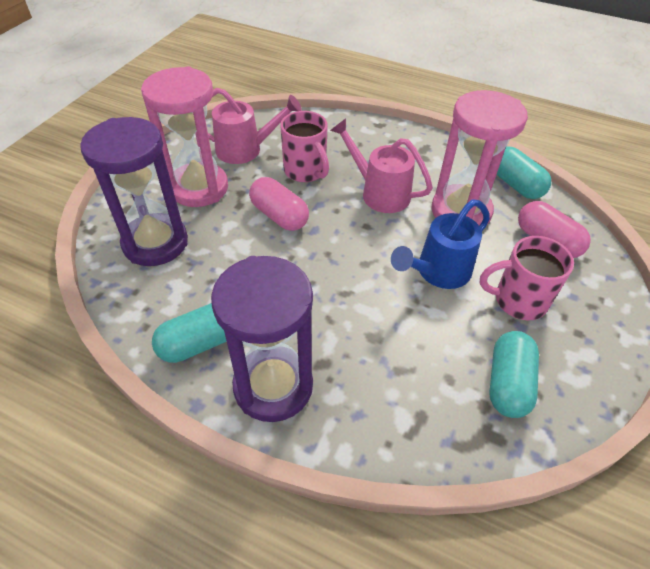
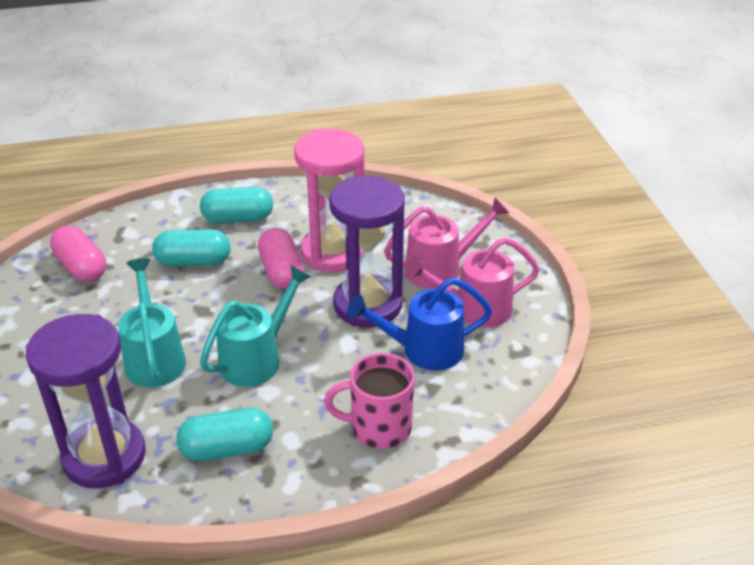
pink hourglass: [141,67,228,207] [431,90,528,225] = 2 -> [294,129,365,272] = 1
pink mug: [280,111,329,182] [480,236,574,320] = 2 -> [324,353,415,449] = 1
turquoise watering can: none = 0 -> [118,258,186,387] [200,265,311,387] = 2

